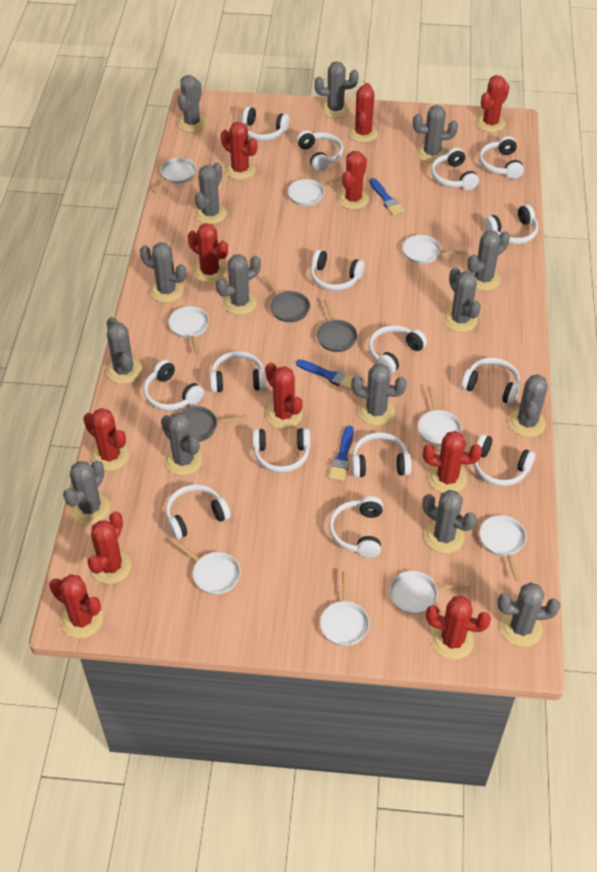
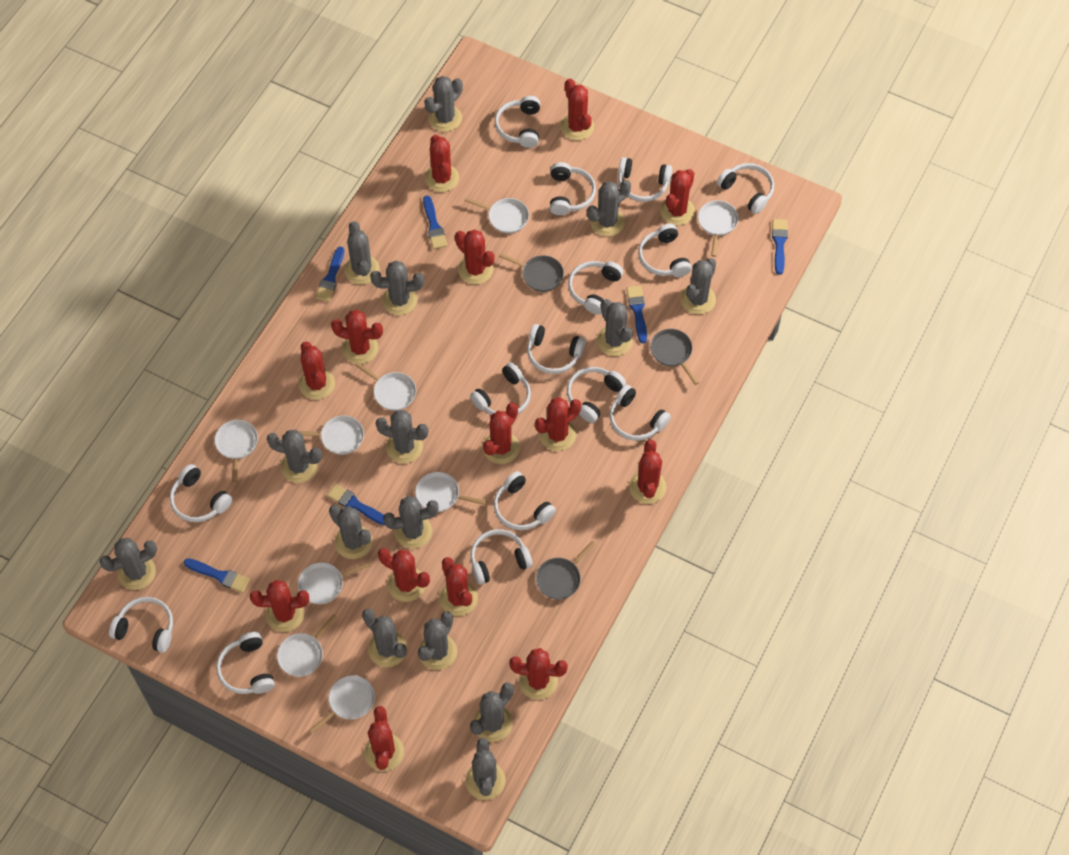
blue brush: [296,359,354,390] [329,426,354,482] [370,178,404,216] = 3 -> [184,558,250,593] [315,247,344,302] [327,484,385,525] [423,195,447,249] [627,286,647,343] [772,219,788,275] = 6
red cactus: [49,574,103,638] [83,408,129,471] [87,511,132,584] [188,223,228,283] [221,122,257,180] [265,363,303,429] [338,151,369,210] [348,83,378,143] [423,431,482,493] [426,596,491,660] [476,75,509,132] = 11 -> [250,580,309,632] [299,342,335,400] [331,310,383,364] [364,706,404,771] [378,548,430,602] [425,135,459,192] [439,557,478,616] [455,229,495,285] [483,403,520,464] [509,648,568,700] [535,397,581,451] [560,79,594,141] [629,440,667,504] [660,169,695,225] = 14

